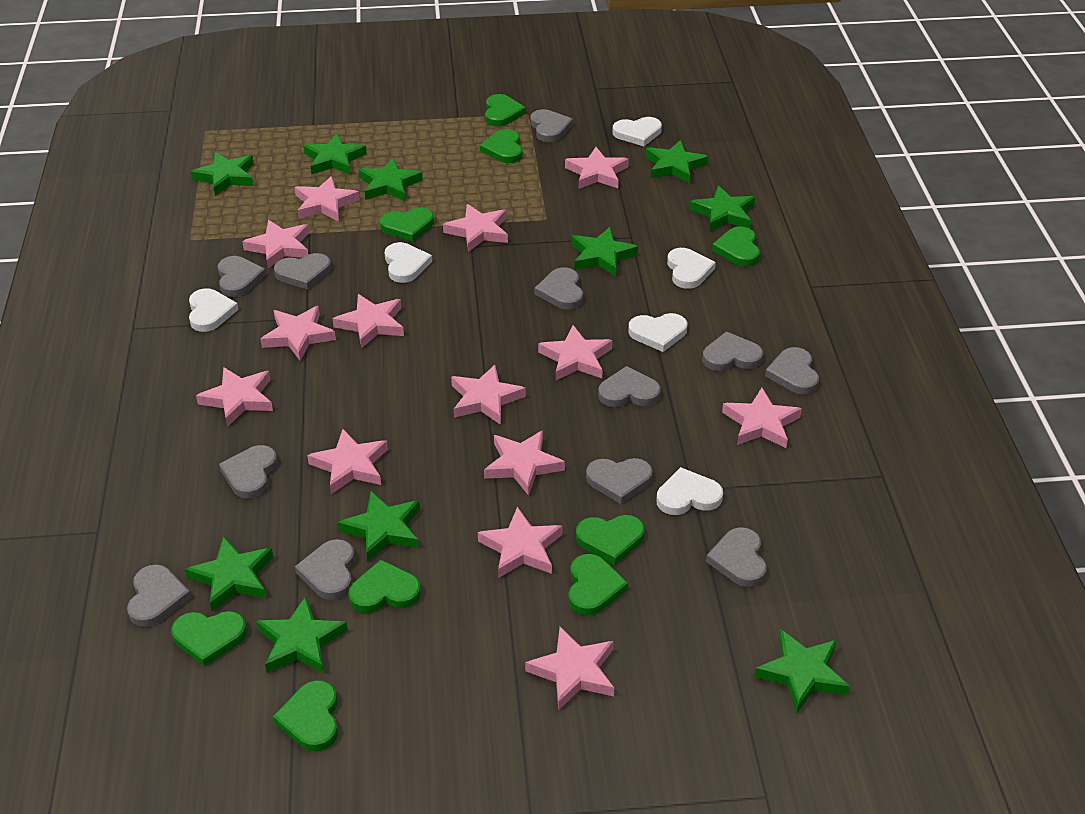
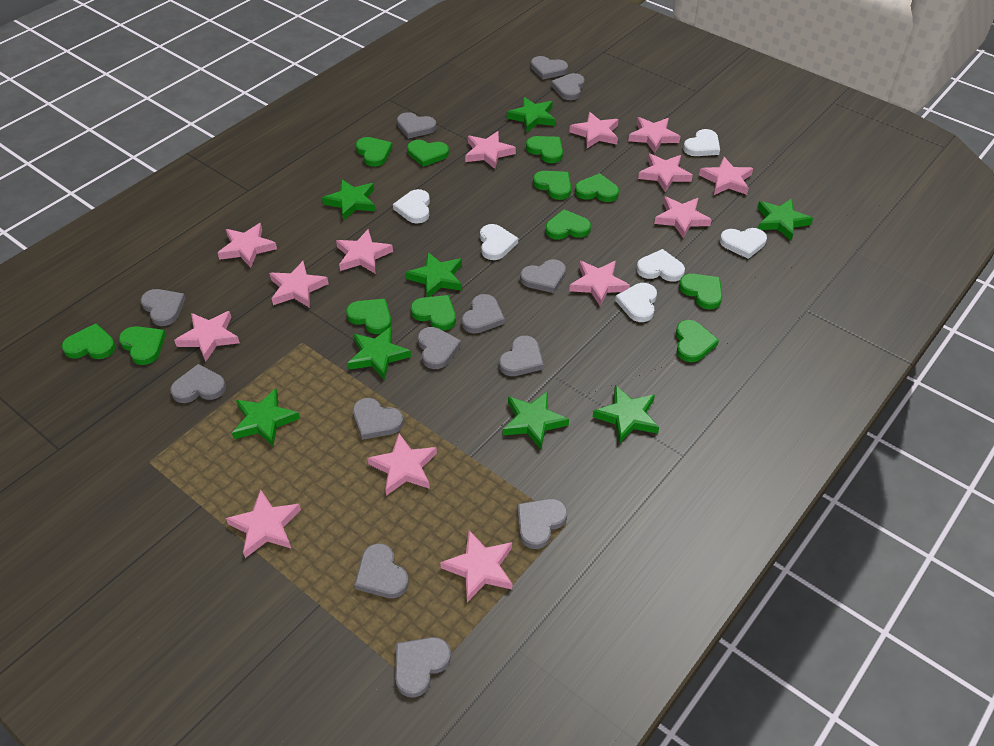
green heart: [171,611,247,667] [273,680,338,752] [348,560,421,613] [380,207,434,241] [480,129,522,163] [485,94,526,127] [568,554,628,616] [576,515,645,565] [712,226,760,266] = 9 -> [62,323,116,359] [119,326,166,365] [346,299,391,334] [356,137,393,167] [407,140,449,167] [411,295,456,331] [526,136,563,163] [533,171,571,200] [545,209,591,240] [575,173,619,202] [676,320,719,362] [679,274,722,310] = 12
green star: [185,536,273,612] [191,152,254,196] [256,596,348,674] [303,133,367,175] [338,491,420,562] [358,158,423,201] [571,227,638,276] [645,140,708,184] [690,186,755,232] [754,629,850,713] = 10 -> [232,388,300,447] [322,179,376,221] [348,327,411,380] [406,252,462,297] [503,391,569,449] [507,97,556,132] [593,385,659,444] [757,198,813,240] = 8
grey heart: [127,564,191,627] [217,256,266,297] [219,445,277,499] [274,253,331,290] [295,539,355,600] [530,109,573,142] [535,267,583,310] [586,458,653,504] [598,366,661,407] [703,332,763,371] [706,527,767,587] [765,347,819,394] = 12 -> [141,289,186,326] [170,364,226,403] [353,398,404,440] [354,543,409,598] [395,637,451,698] [397,112,437,139] [418,327,461,369] [462,294,505,334] [499,336,544,376] [517,499,567,549] [520,259,566,293] [531,56,568,80] [551,73,585,100] = 13

